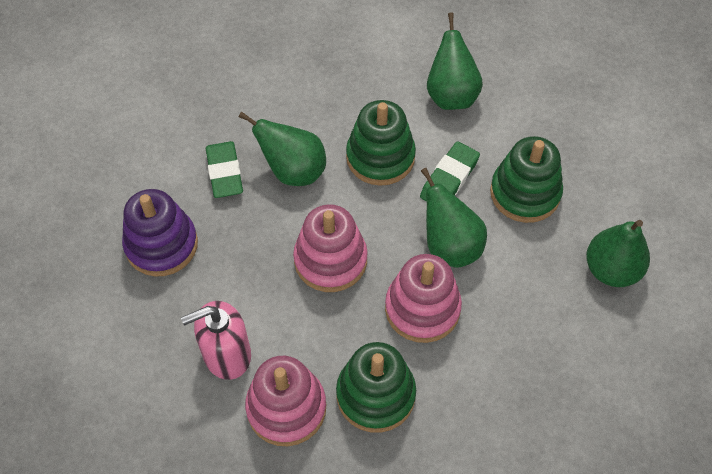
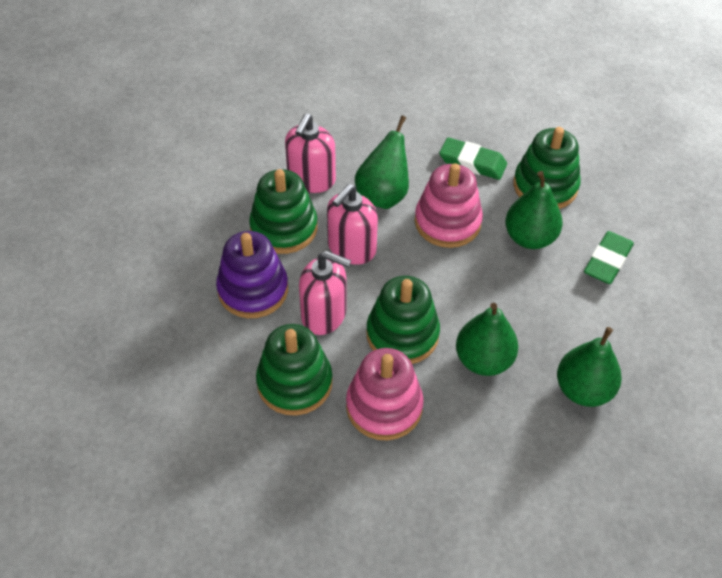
green stacking toy: [336,342,416,433] [346,100,416,186] [490,136,563,223] = 3 -> [249,169,318,254] [256,324,332,416] [366,276,440,364] [513,127,581,209] = 4
pink soap dispenser: [181,301,251,380] = 1 -> [285,113,336,193] [299,251,351,335] [327,184,378,265] = 3
pink stacking toy: [245,356,326,446] [293,204,368,292] [385,254,462,343] = 3 -> [346,348,424,440] [415,163,483,248] = 2

